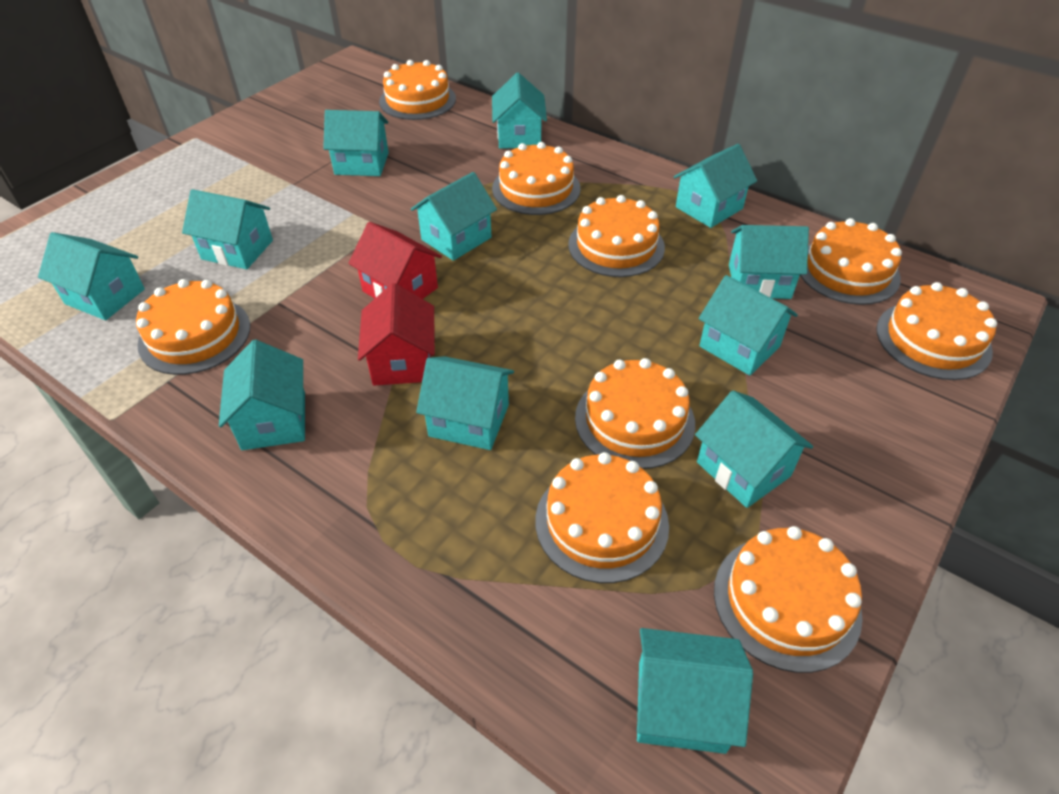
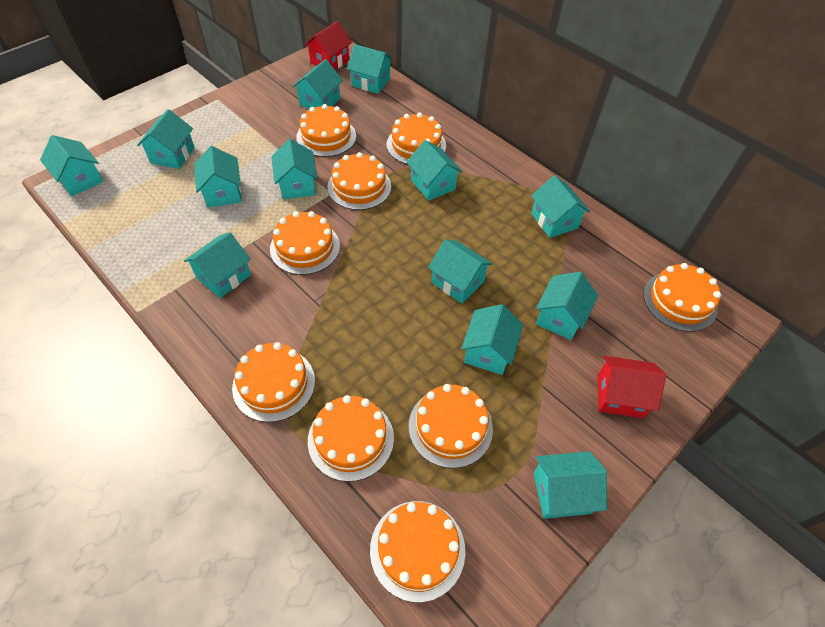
turquoise house: [38,232,145,320] [182,189,273,269] [219,340,305,450] [323,110,389,176] [411,172,497,261] [416,356,514,450] [492,73,547,149] [637,628,753,754] [674,144,757,228] [695,390,813,508] [699,275,798,376] [729,225,809,299] = 12 -> [40,135,103,196] [137,109,195,169] [184,232,251,298] [194,146,241,207] [271,139,318,199] [292,59,343,109] [347,44,393,94] [407,140,463,201] [428,239,493,303] [461,304,523,375] [531,175,590,238] [533,451,607,519] [536,272,598,340] = 13

